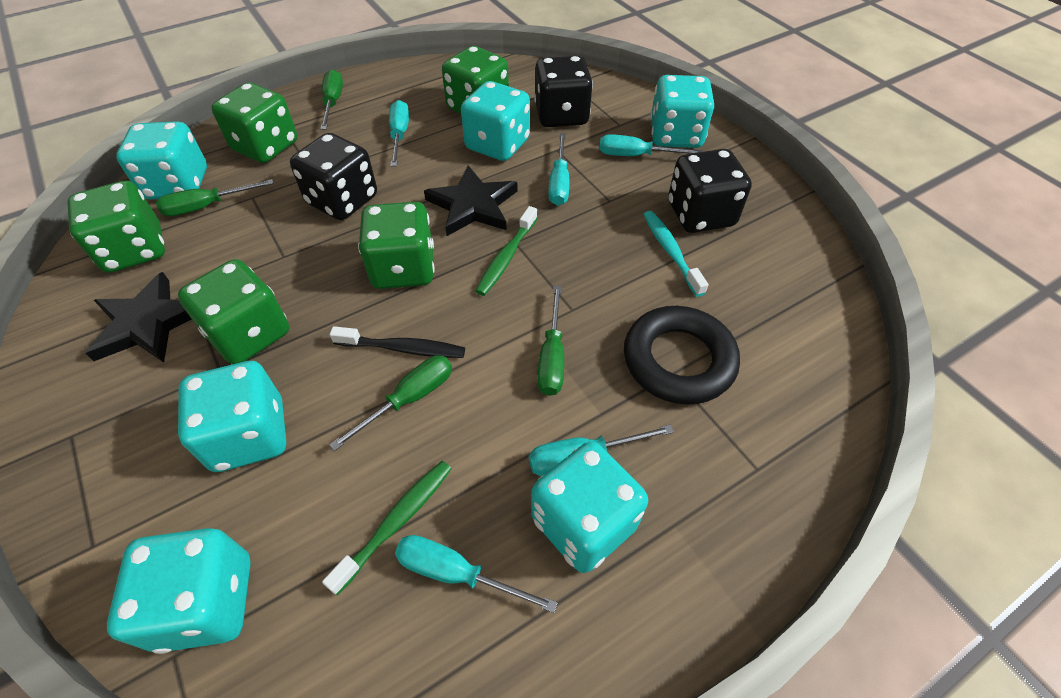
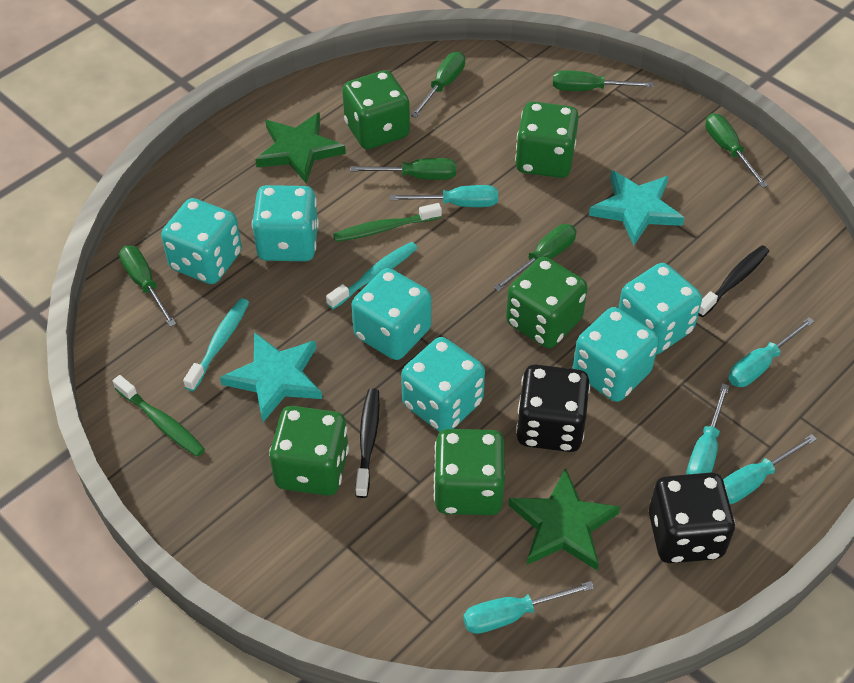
black dice: [290,133,377,220] [534,55,593,127] [668,149,752,233] = 3 -> [516,364,590,452] [649,472,735,563] = 2
black ring: [624,306,740,405] = 1 -> none = 0
black star: [85,272,191,363] [424,165,518,236] = 2 -> none = 0
black toothbrush: [330,326,465,358] = 1 -> [355,388,380,498] [698,245,769,317] = 2
green screwdriver: [156,179,274,216] [320,69,343,130] [329,355,452,451] [537,286,564,396] = 4 -> [119,245,176,327] [350,158,456,180] [411,52,465,118] [494,224,576,292] [553,70,653,91] [705,113,768,188] = 6
green star: none = 0 -> [255,112,346,184] [508,468,620,570] = 2
turquoise star: none = 0 -> [220,332,322,423] [589,170,684,246] = 2
turquoise toothbrush: [643,211,709,297] = 1 -> [183,298,249,391] [326,242,418,309] = 2

